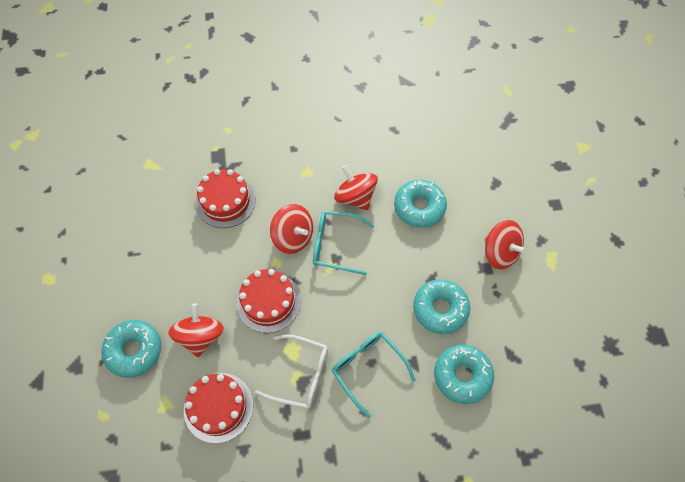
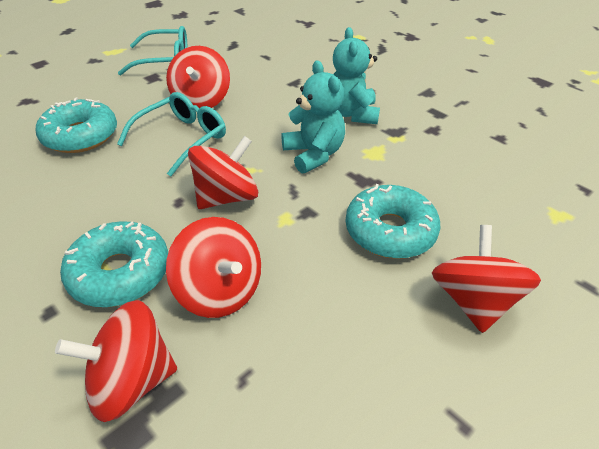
red cake: [184,373,253,444] [196,169,256,228] [236,269,301,333] = 3 -> none = 0
red spinning top: [168,303,224,357] [270,204,313,254] [334,165,378,210] [485,220,527,269] = 4 -> [55,300,177,422] [166,46,230,108] [166,217,261,318] [188,136,258,209] [432,225,541,333] = 5
turquoise donut: [101,320,161,378] [394,179,447,228] [413,279,470,334] [434,344,494,404] = 4 -> [36,97,117,153] [60,221,168,307] [346,184,441,259] = 3
turquoise teddy bear: none = 0 -> [282,61,345,174] [333,27,380,124] = 2
white glasses: [254,334,328,409] = 1 -> none = 0

